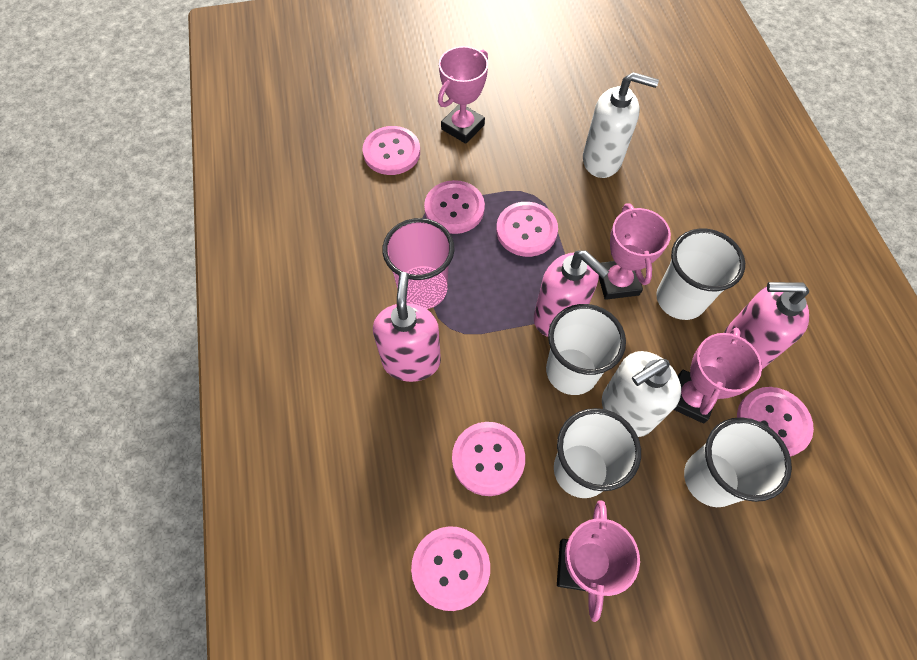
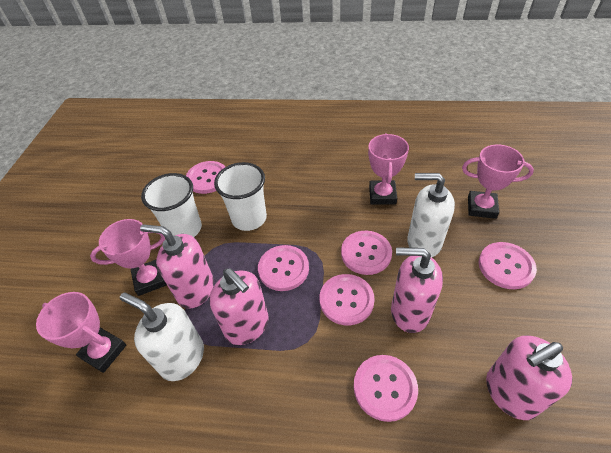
pink cup: [382,218,455,309] = 1 -> none = 0
pink soap dispenser: [373,272,441,382] [534,250,609,337] [724,282,809,369] = 3 -> [140,224,214,309] [209,268,269,345] [391,247,443,333] [486,335,572,420] = 4
white cup: [546,304,626,395] [554,408,641,498] [656,228,745,320] [684,417,792,507] = 4 -> [141,173,202,237] [214,162,267,231] = 2

